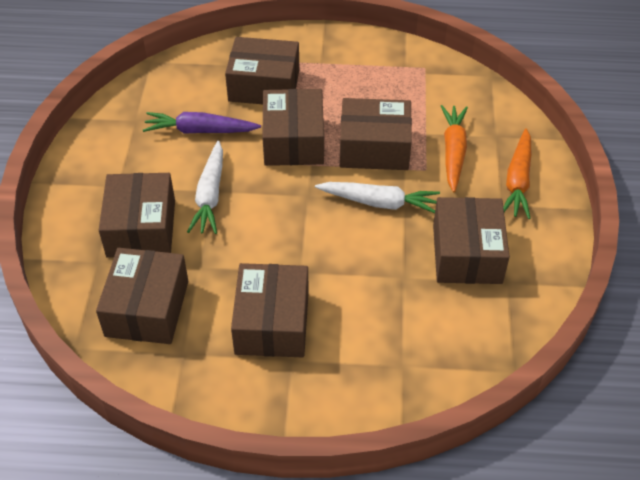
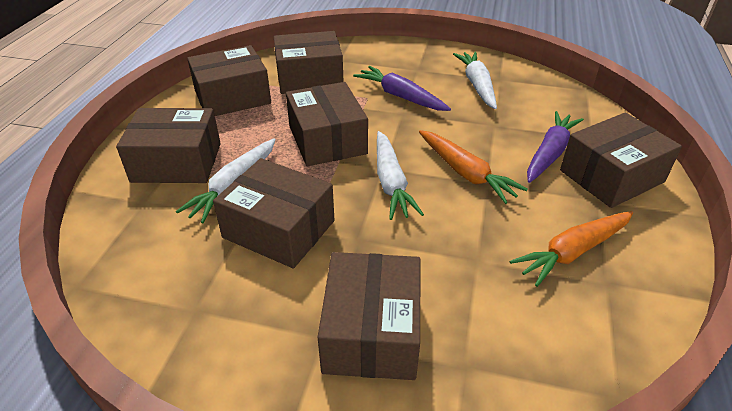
purple carrot: [143,112,261,134] = 1 -> [353,66,451,111] [527,111,584,183] = 2
white carrot: [187,141,223,234] [315,182,440,213] = 2 -> [176,138,276,223] [377,131,424,220] [453,52,497,109] = 3

